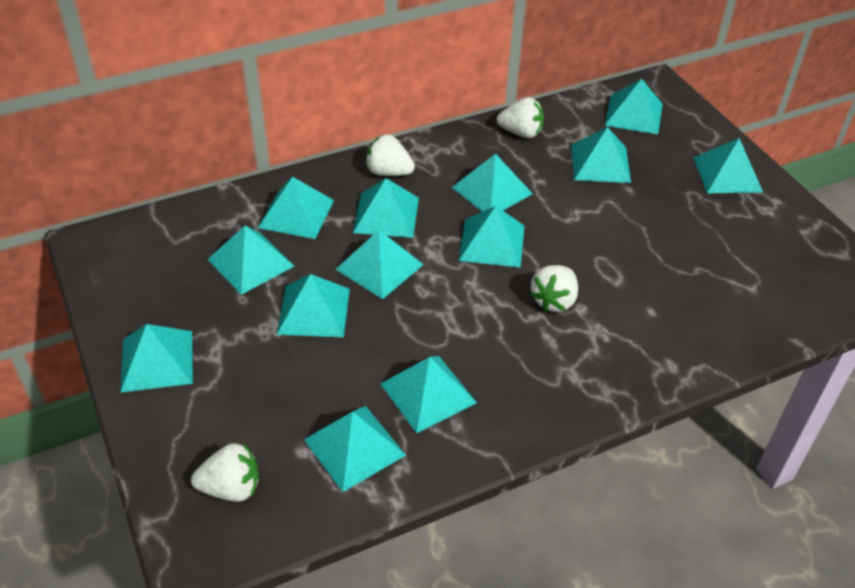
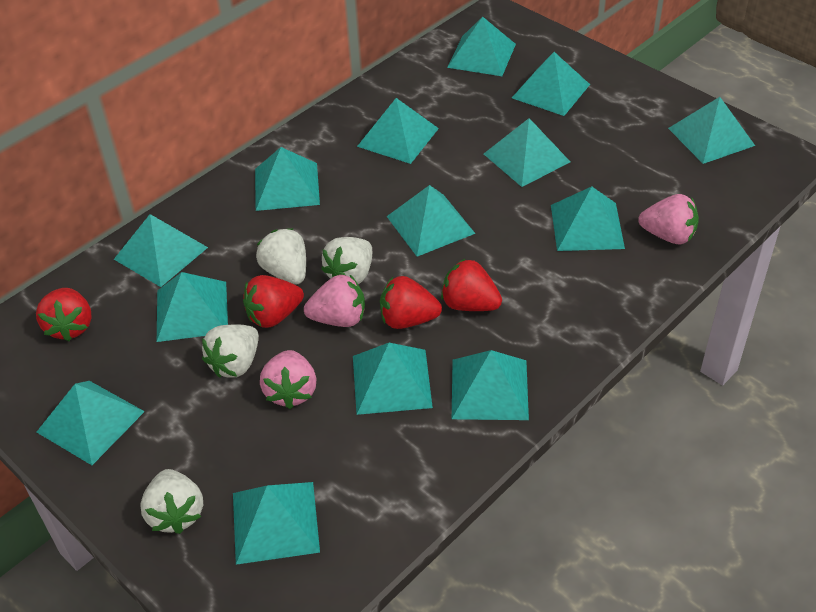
pink strawberry: none = 0 -> [260,350,316,409] [304,275,365,327] [638,194,699,244] = 3
red strawberry: none = 0 -> [36,288,92,341] [243,275,304,328] [380,276,442,329] [441,258,502,311] = 4
turquoise pyramid: [120,324,193,393] [207,226,294,295] [258,177,334,239] [277,274,350,337] [304,406,406,492] [335,230,424,299] [353,178,419,238] [380,356,477,433] [452,154,533,212] [459,206,525,268] [571,127,631,183] [604,79,662,134] [693,138,763,193] = 13 -> [37,381,145,465] [114,214,208,287] [157,272,228,342] [233,482,320,565] [255,147,320,211] [353,343,433,415] [357,98,439,164] [387,185,476,257] [447,17,516,76] [452,350,529,420] [484,118,570,187] [512,52,590,116] [551,187,625,251] [668,97,755,164] = 14

